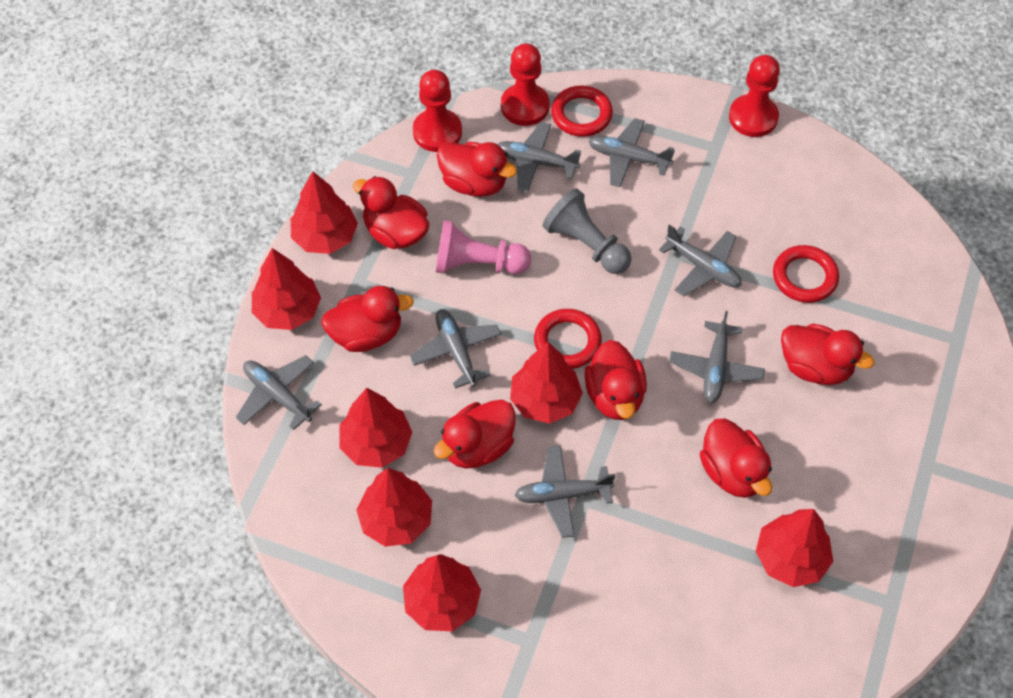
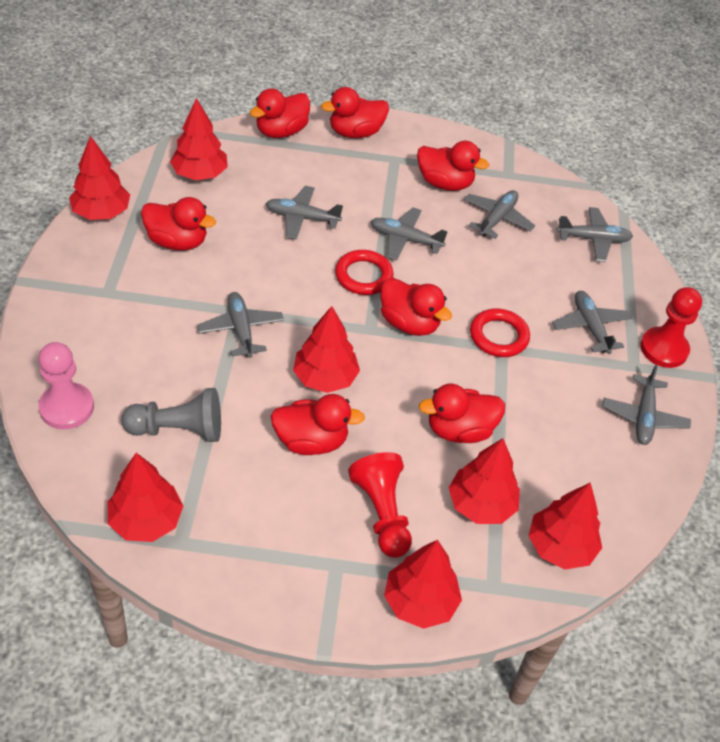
red pawn: [413,70,462,152] [501,43,550,126] [729,55,780,137] = 3 -> [348,452,412,558] [640,287,702,368] = 2
red ring: [534,309,602,369] [551,85,613,137] [773,245,839,303] = 3 -> [335,250,394,295] [470,309,530,357] = 2

